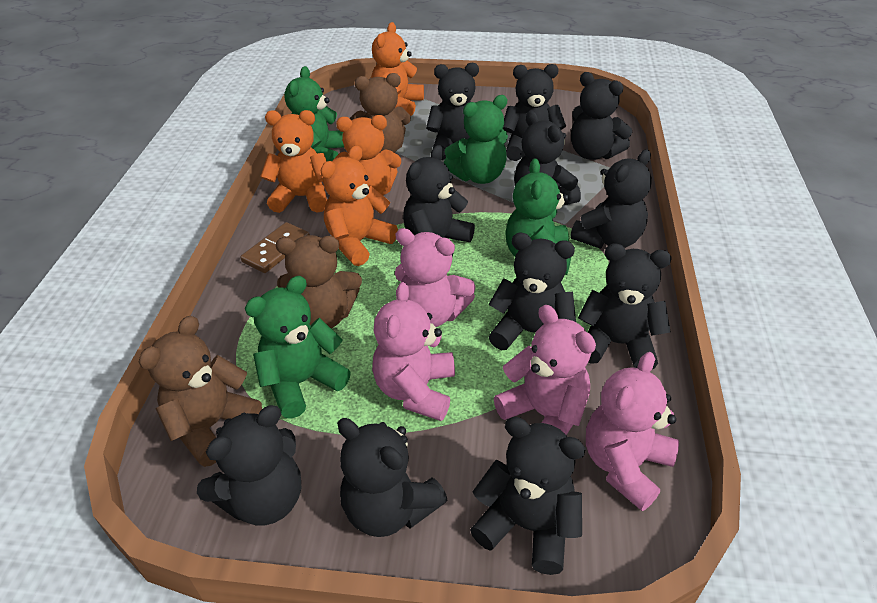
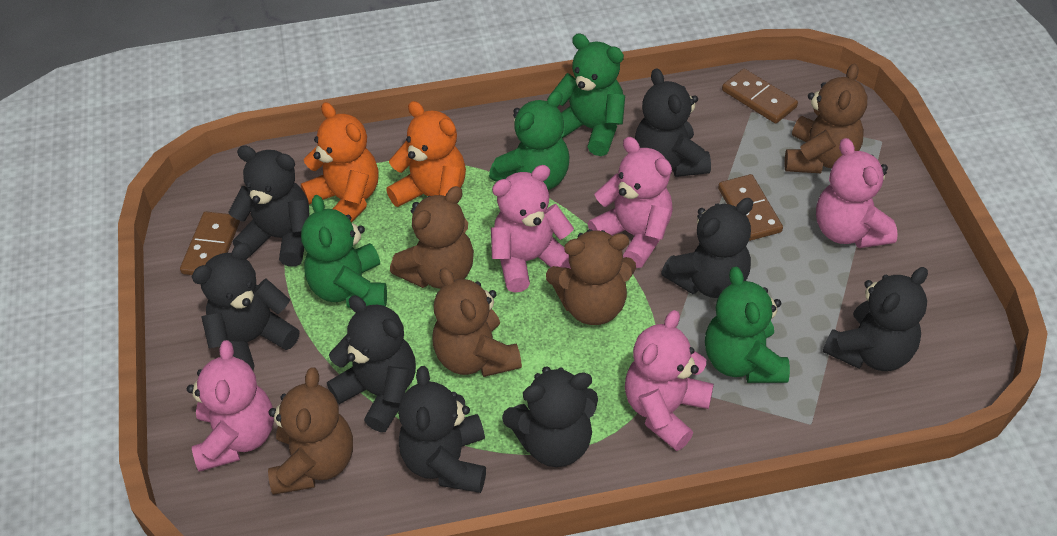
black teddy bear: [197,405,301,526] [337,418,447,537] [403,145,475,257] [426,63,479,160] [470,417,586,575] [488,233,576,350] [503,64,566,161] [514,111,581,206] [570,149,652,249] [571,72,632,160] [578,244,671,369] = 11 -> [192,243,300,370] [228,145,309,267] [327,296,416,432] [398,366,486,493] [502,366,598,467] [635,68,711,177] [661,198,754,298] [823,267,928,371] = 8
brown domino: [240,222,310,273] = 1 -> [180,211,240,275] [718,174,783,241] [722,69,798,124] = 3
brown teddy bear: [139,316,262,467] [276,235,362,329] [350,73,411,153] = 3 -> [268,368,353,495] [390,186,474,289] [432,267,522,377] [546,229,636,325] [784,64,867,173] = 5
orange teddy bear: [260,110,327,213] [320,145,398,266] [334,115,401,195] [371,22,424,116] = 4 -> [301,102,379,223] [386,101,466,207] = 2
pink teddy bear: [372,282,455,421] [395,228,475,327] [494,305,596,435] [586,352,679,511] = 4 -> [187,340,274,472] [491,165,574,293] [588,137,673,268] [625,310,714,451] [816,138,898,248] = 5

